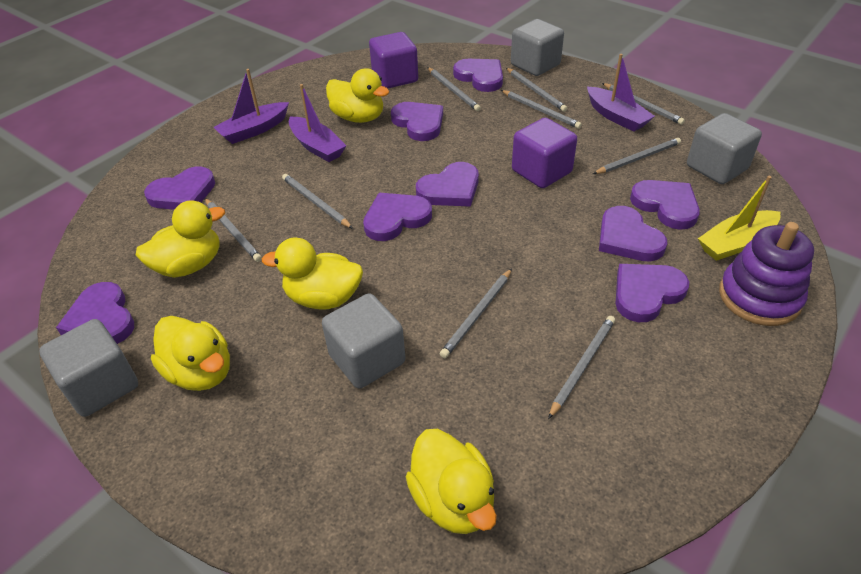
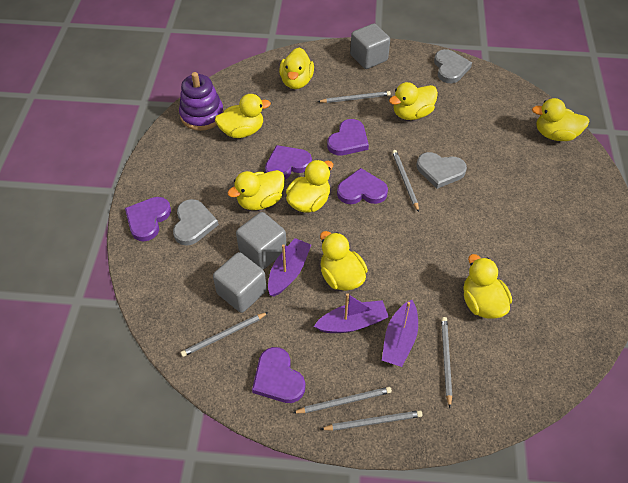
grey cube: [39,319,138,417] [322,293,406,389] [511,19,564,76] [687,113,762,184] = 4 -> [213,252,267,313] [236,212,287,269] [350,23,390,69] = 3
grey heart: none = 0 -> [173,199,219,246] [417,152,467,189] [434,49,472,83] = 3
grey pencil: [205,198,262,262] [282,174,353,229] [427,67,481,111] [440,268,512,358] [501,90,582,129] [506,68,567,112] [548,316,615,419] [593,138,681,174] [602,83,685,125] = 9 -> [181,312,268,357] [293,387,392,413] [318,91,391,103] [320,410,422,431] [392,150,419,212] [441,317,452,408] = 6
purple cube: [369,32,418,89] [512,118,577,188] = 2 -> none = 0
purple heart: [56,282,134,344] [144,167,215,210] [363,193,432,241] [391,102,443,141] [416,162,479,207] [453,59,503,92] [599,206,668,262] [615,264,689,322] [630,180,700,230] = 9 -> [125,197,171,242] [252,347,305,403] [265,145,312,180] [327,119,369,155] [337,168,388,204] = 5
yellow boat: [698,176,780,261] = 1 -> none = 0
yellow duck: [136,200,225,278] [151,316,230,391] [262,237,363,310] [326,68,389,123] [406,429,497,534] = 5 -> [215,94,271,138] [228,170,285,210] [279,48,314,89] [286,160,333,213] [320,231,368,291] [389,82,438,120] [463,254,512,319] [532,98,589,141] = 8

